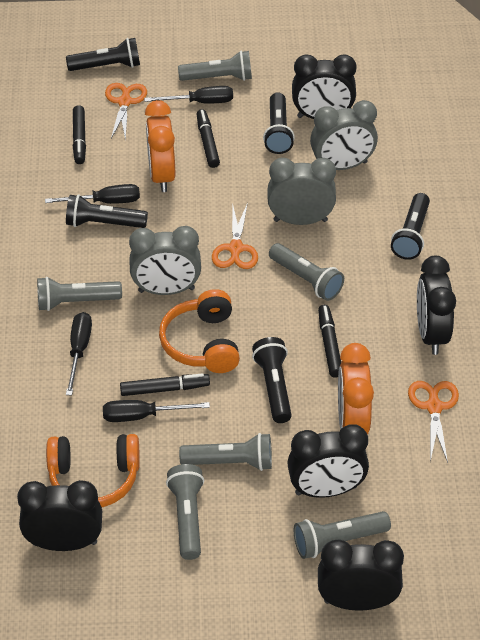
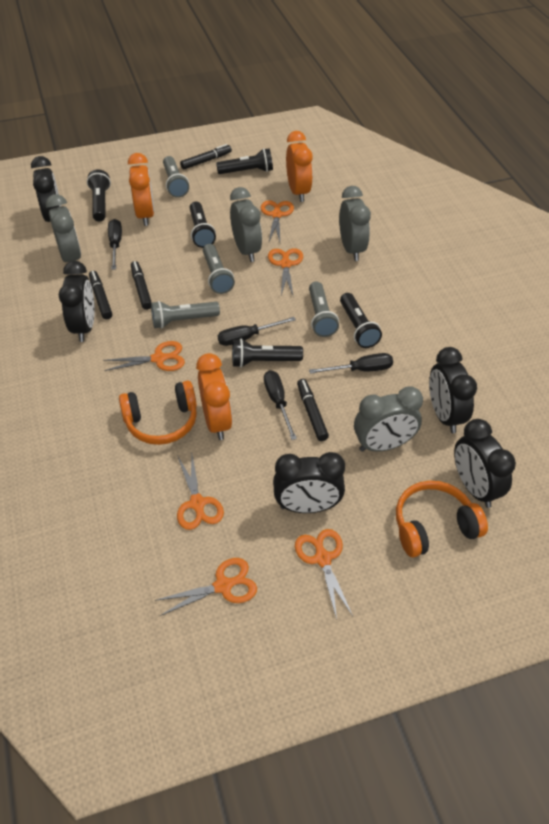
grey clock: [129,226,201,295] [267,158,336,225] [310,100,378,170] = 3 -> [46,194,81,262] [230,187,262,262] [339,186,371,261] [354,386,423,452] = 4
grey flashlight: [37,277,122,311] [166,464,204,560] [178,51,252,81] [179,433,272,471] [269,243,344,301] [294,511,391,559] = 6 -> [151,301,220,329] [163,156,189,198] [203,244,235,294] [309,282,339,337] = 4
orange clock: [145,100,175,192] [338,343,374,434] = 2 -> [128,153,154,226] [196,353,232,440] [286,131,313,202] = 3
orange scissors: [105,83,147,141] [212,203,258,269] [408,381,459,463] = 3 -> [103,341,185,371] [155,558,257,616] [177,455,224,530] [261,200,294,242] [268,248,303,295] [295,529,353,620] = 6

